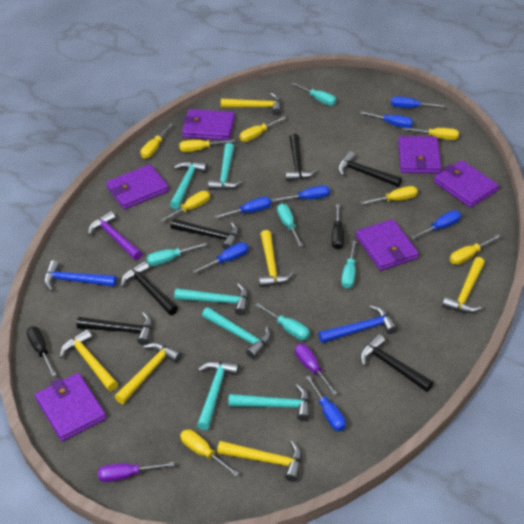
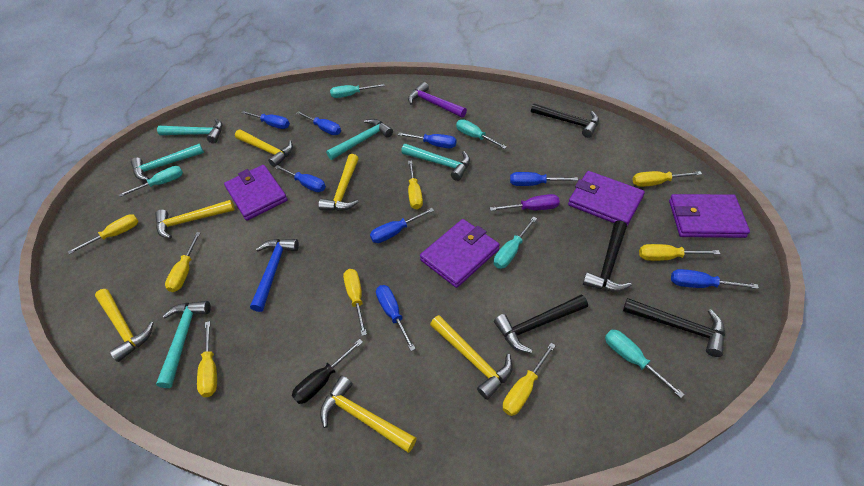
black hammer: [77,312,153,345] [121,261,178,315] [171,219,239,250] [285,134,318,181] [338,151,402,187] [360,334,434,392] = 6 -> [494,294,588,353] [531,103,599,138] [583,220,632,292] [623,298,725,357] = 4
black screwdriver: [27,326,56,377] [332,204,344,249] = 2 -> [292,339,363,404] = 1
blue hammer: [44,260,117,291] [318,305,398,343] = 2 -> [250,239,299,312] = 1
blue screwdriver: [193,242,248,273] [214,197,271,219] [272,185,330,202] [305,376,346,431] [360,111,413,128] [391,96,445,108] [411,210,461,239] = 7 -> [241,111,290,129] [275,165,326,192] [296,111,341,135] [370,208,434,243] [376,285,416,351] [398,132,456,148] [510,172,578,186] [671,269,759,289] = 8
purple screwdriver: [98,462,174,482] [295,344,337,395] = 2 -> [490,194,560,211] = 1
purple wallet: [35,373,106,441] [106,164,169,209] [182,109,235,140] [356,219,419,271] [398,136,441,173] [434,160,499,208] = 6 -> [224,165,288,221] [420,219,500,288] [568,171,645,226] [669,194,750,238] = 4
turquoise hammer: [170,161,208,210] [174,283,248,315] [197,361,239,430] [202,307,271,359] [208,143,242,190] [228,384,310,421] = 6 -> [131,143,204,180] [156,301,211,388] [157,118,223,144] [326,119,393,160] [401,144,470,181] = 5

